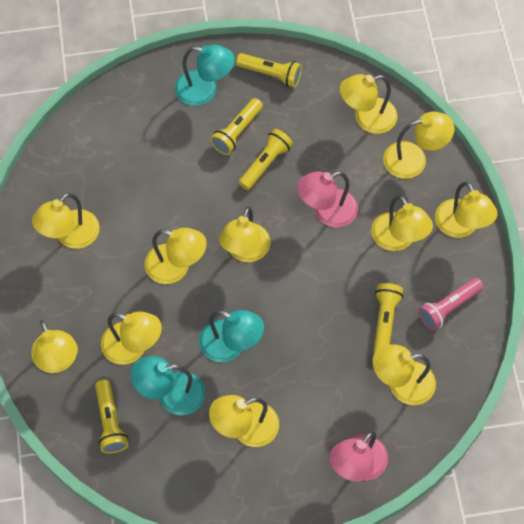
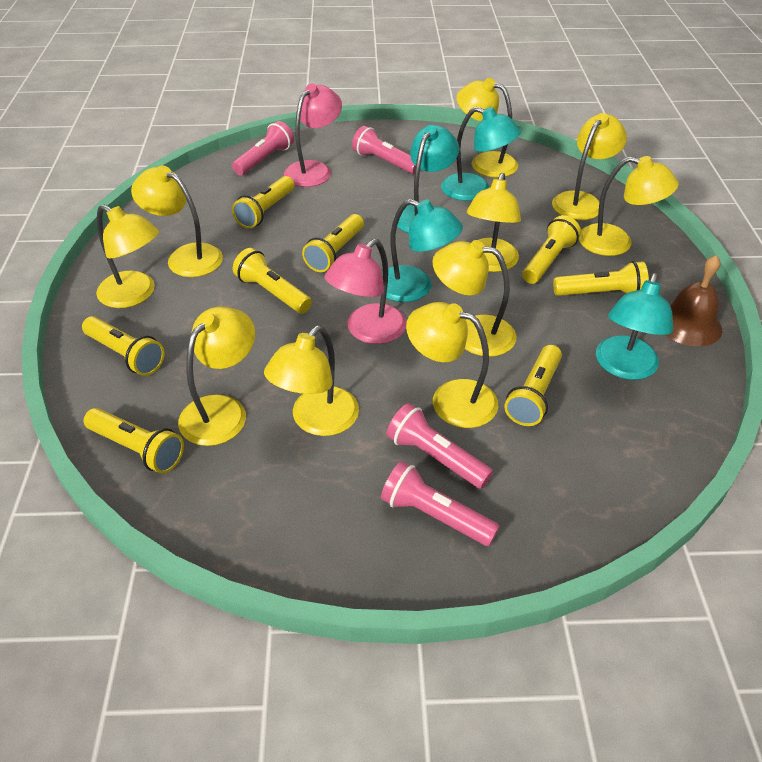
brown bell: none = 0 -> [666,255,722,346] = 1
pink flashlight: [418,278,484,330] = 1 -> [232,121,294,175] [352,126,416,174] [381,461,500,546] [387,403,493,489] = 4
turquoise lamp: [131,356,205,415] [175,45,235,106] [199,310,264,362] = 3 -> [382,199,463,302] [394,125,459,233] [441,107,521,201] [596,273,674,380] = 4
yellow flashlight: [95,379,128,454] [210,98,263,155] [236,53,302,88] [239,129,293,190] [373,283,403,353] = 5 -> [82,316,164,376] [84,408,184,474] [232,176,294,229] [233,248,312,314] [302,214,364,272] [504,345,562,426] [522,215,581,284] [553,261,649,296] = 8
yellow lamp: [31,320,78,373] [32,193,100,249] [101,311,162,365] [145,228,207,284] [209,395,279,447] [219,207,270,262] [340,74,398,134] [371,195,433,251] [373,344,436,405] [383,112,455,179] [435,182,498,238] = 11 -> [96,205,159,308] [131,166,223,277] [178,306,255,446] [264,325,359,436] [406,302,498,428] [432,240,516,357] [457,78,518,178] [466,173,521,272] [552,113,627,220] [579,156,679,256] = 10

